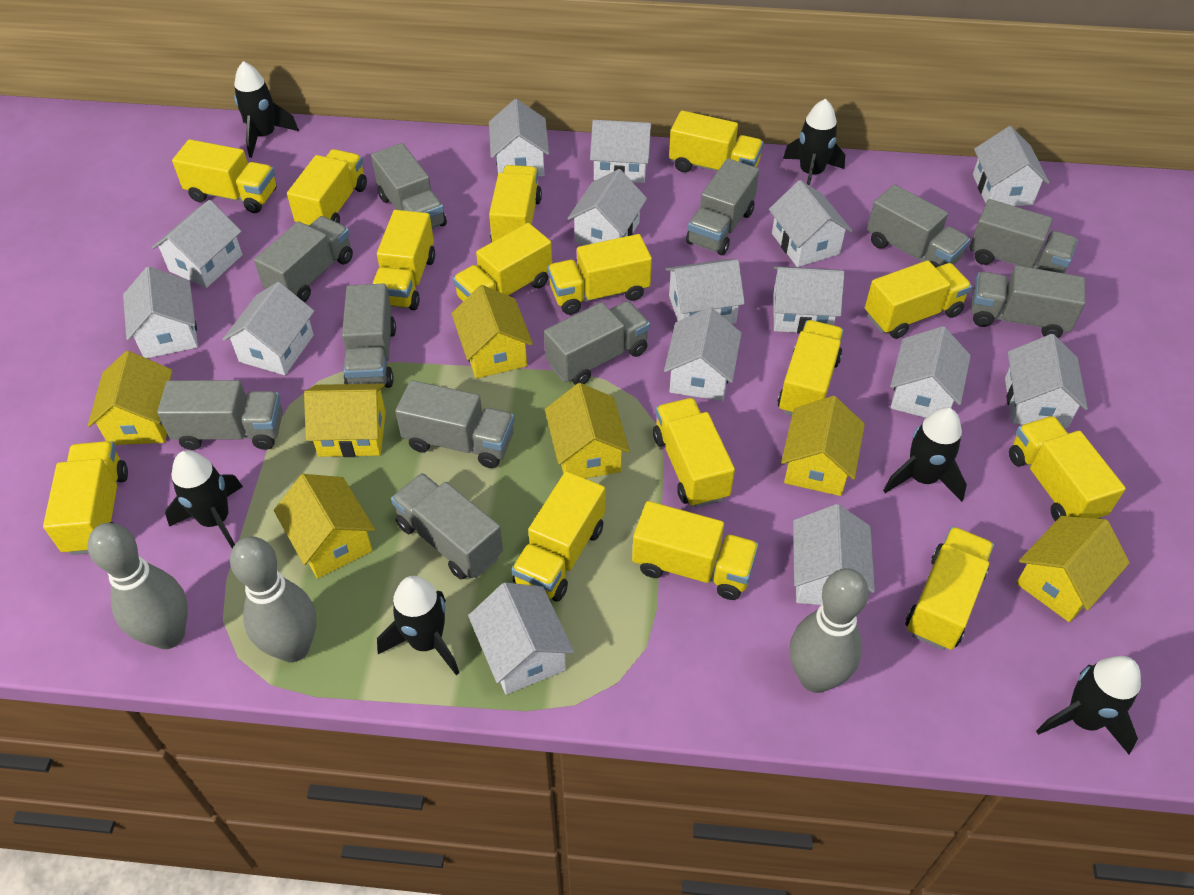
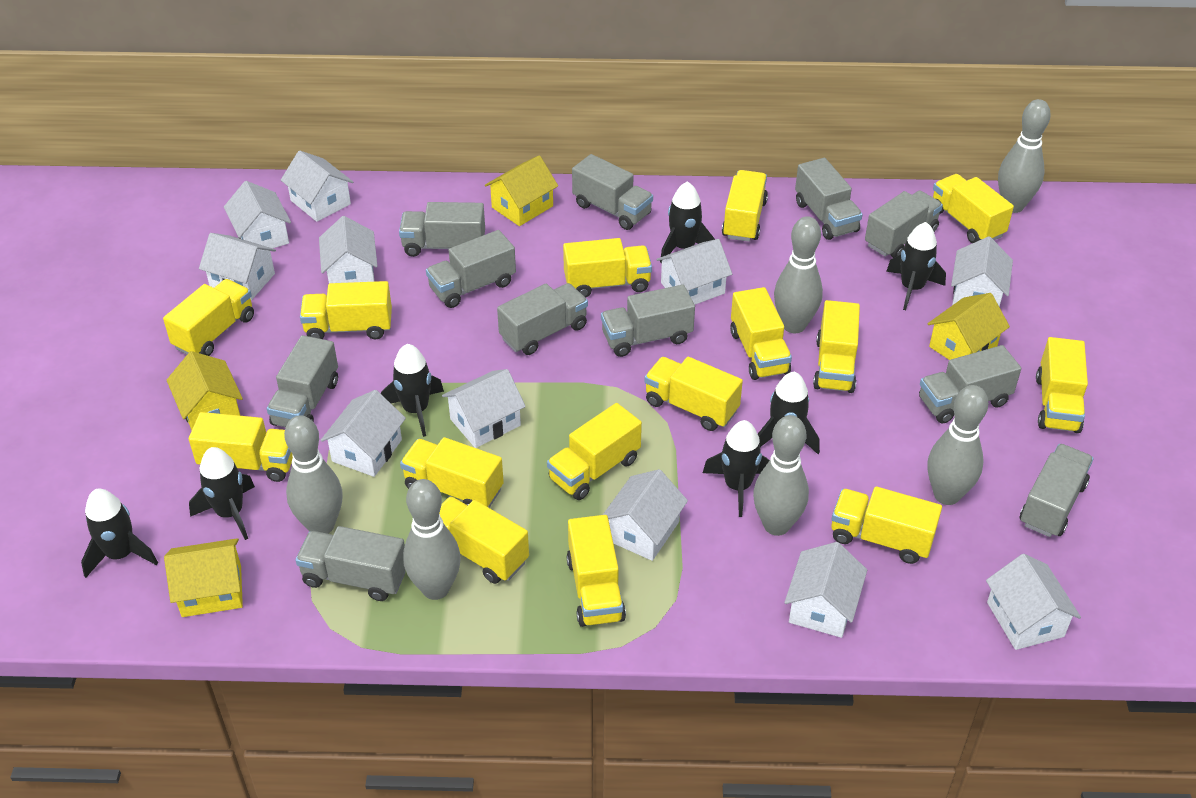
black rocket: [165,450,243,549] [234,61,299,158] [377,576,459,676] [783,99,845,186] [883,407,967,502] [1036,656,1141,754] = 6 -> [81,489,158,578] [189,447,255,540] [381,344,444,437] [660,181,715,263] [703,420,770,517] [758,372,820,454] [886,222,946,310] = 7
grey bowling pin: [88,523,188,649] [230,536,316,662] [790,568,869,693] = 3 -> [284,415,343,534] [403,479,461,600] [753,415,809,536] [774,216,823,333] [928,385,988,505] [998,99,1051,213] = 6
white house: [123,266,198,358] [152,200,243,288] [222,282,314,375] [468,582,574,695] [489,99,549,177] [567,169,647,245] [590,120,652,183] [664,307,742,401] [666,259,745,324] [769,180,852,267] [773,266,844,334] [793,504,875,605] [890,326,971,418] [973,126,1049,206] [1005,334,1088,428] = 15 -> [199,233,276,300] [224,181,291,248] [281,150,353,222] [319,216,377,283] [320,390,406,477] [442,369,526,448] [603,469,688,561] [657,239,732,304] [784,542,867,638] [951,236,1013,307] [986,554,1081,650] = 11
yellow house: [88,351,173,445] [274,474,375,579] [304,384,386,457] [451,285,533,379] [545,383,630,478] [781,396,865,496] [1016,516,1130,622] = 7 -> [164,538,243,617] [167,351,243,430] [485,155,558,226] [928,293,1010,360] = 4

